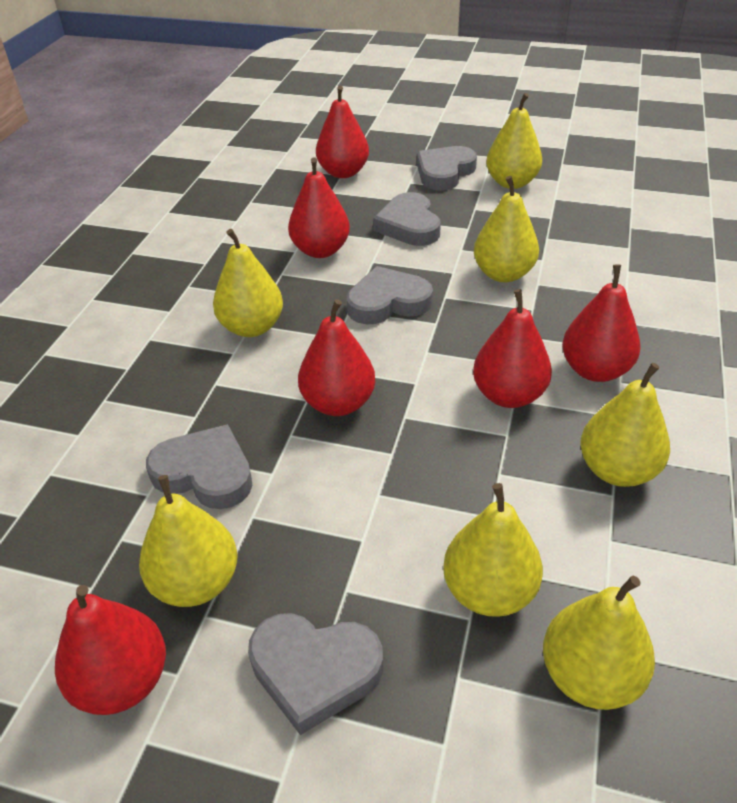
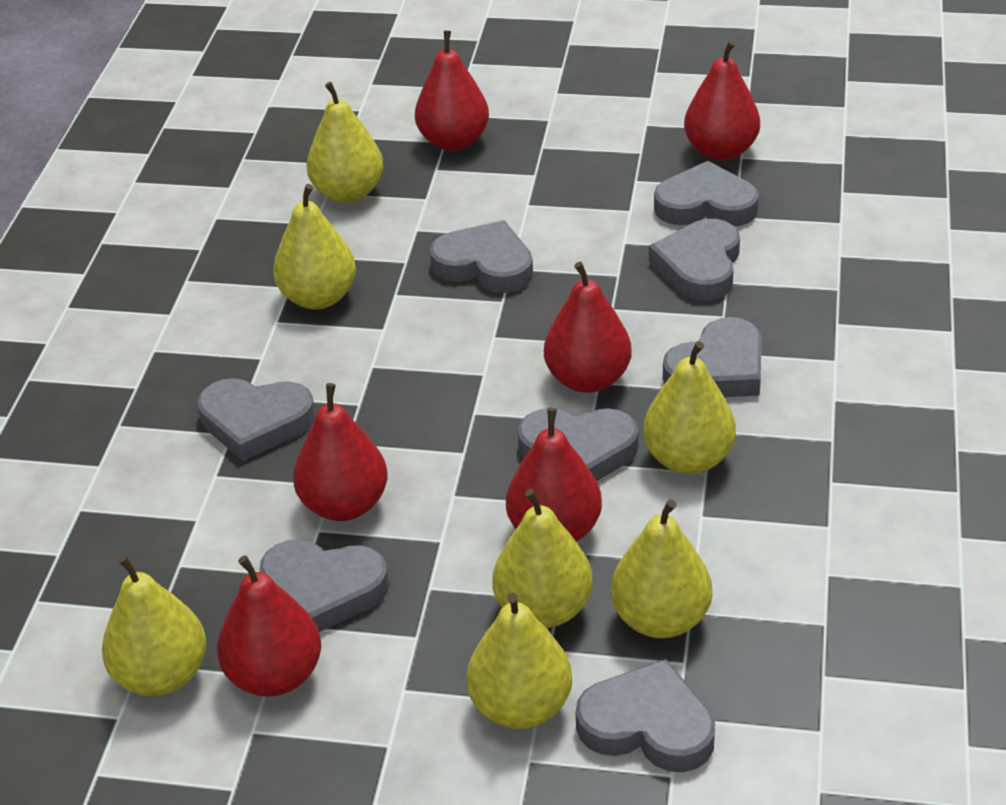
grey heart: [146,424,253,509] [248,613,383,735] [346,266,433,324] [373,192,441,246] [417,146,477,190] = 5 -> [197,378,315,461] [260,539,389,632] [430,220,533,293] [518,408,639,481] [576,659,715,772] [649,219,740,301] [654,161,759,226] [663,317,762,397] = 8

